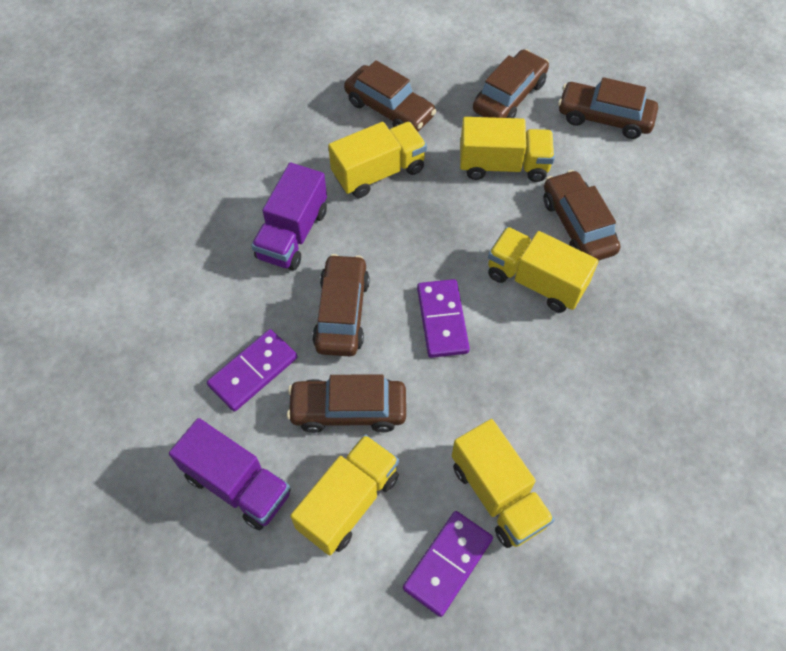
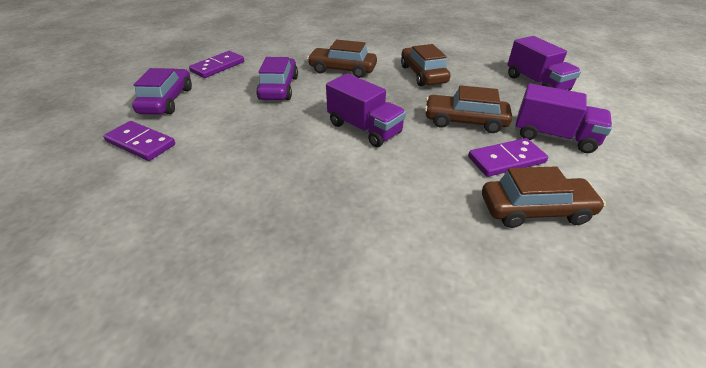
brown car: [287,374,406,433] [312,254,370,356] [344,60,436,132] [473,49,549,118] [543,170,620,261] [558,77,658,139] = 6 -> [307,40,377,78] [401,44,451,86] [425,85,512,133] [482,166,606,228] = 4
purple car: none = 0 -> [132,68,192,115] [256,57,298,100] = 2
purple truck: [169,418,291,530] [251,163,327,270] = 2 -> [326,73,406,147] [507,36,581,91] [515,84,612,153] = 3
yellow truck: [290,434,399,555] [328,122,427,198] [452,419,555,548] [460,117,555,182] [488,227,598,313] = 5 -> none = 0

